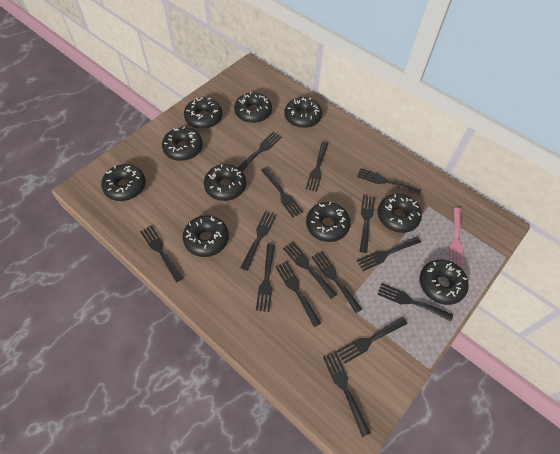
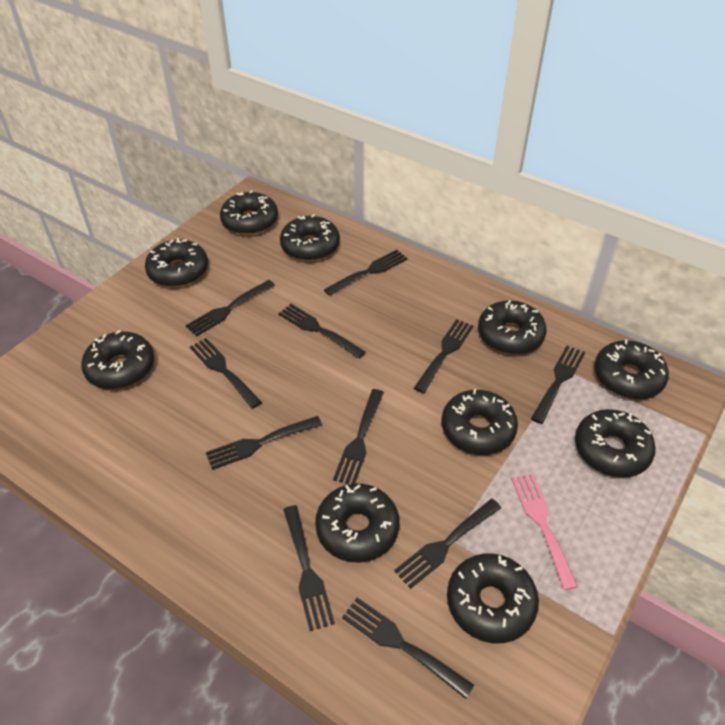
black fork: [140,225,183,282] [238,132,281,172] [241,211,276,271] [256,244,275,312] [261,167,303,217] [275,261,321,327] [283,242,337,299] [306,142,328,192] [312,251,362,313] [323,351,371,437] [337,317,408,364] [357,168,421,195] [357,236,421,271] [359,195,375,253] [377,283,453,321] = 15 -> [185,280,275,337] [190,338,262,409] [206,416,322,470] [278,304,365,359] [283,505,335,631] [324,250,408,296] [333,389,384,484] [342,598,474,699] [394,499,501,589] [414,319,473,393] [531,346,585,424] = 11

